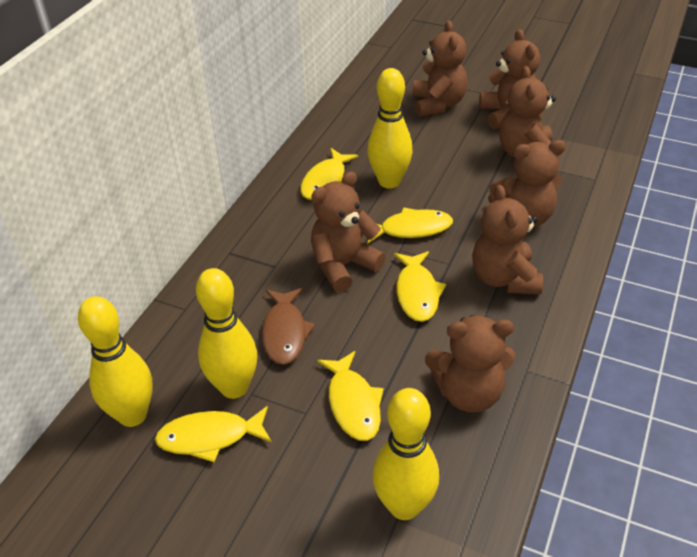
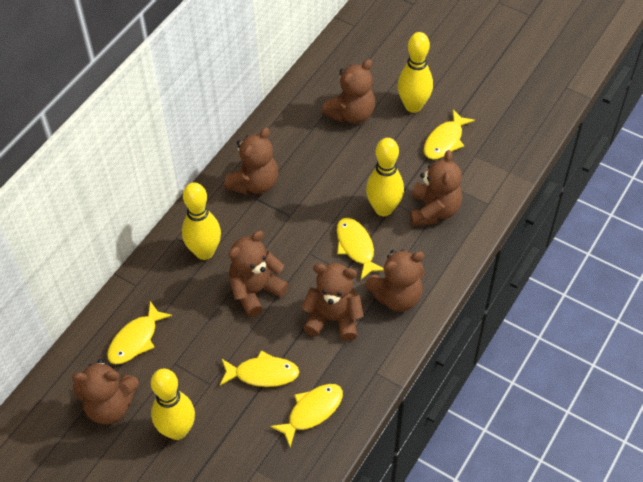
brown fish: [262,288,315,365] = 1 -> none = 0

